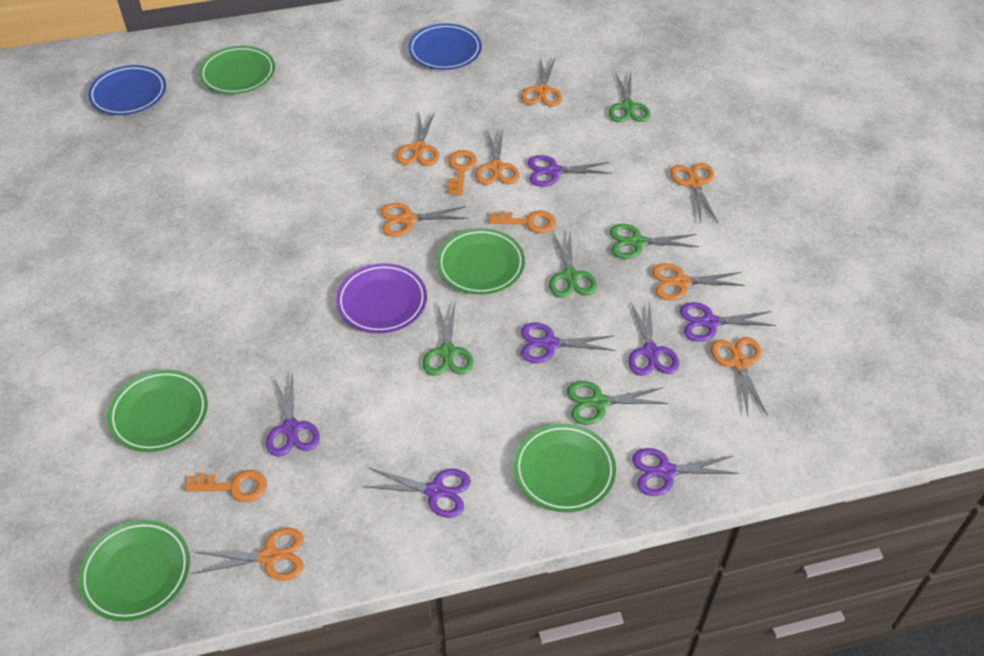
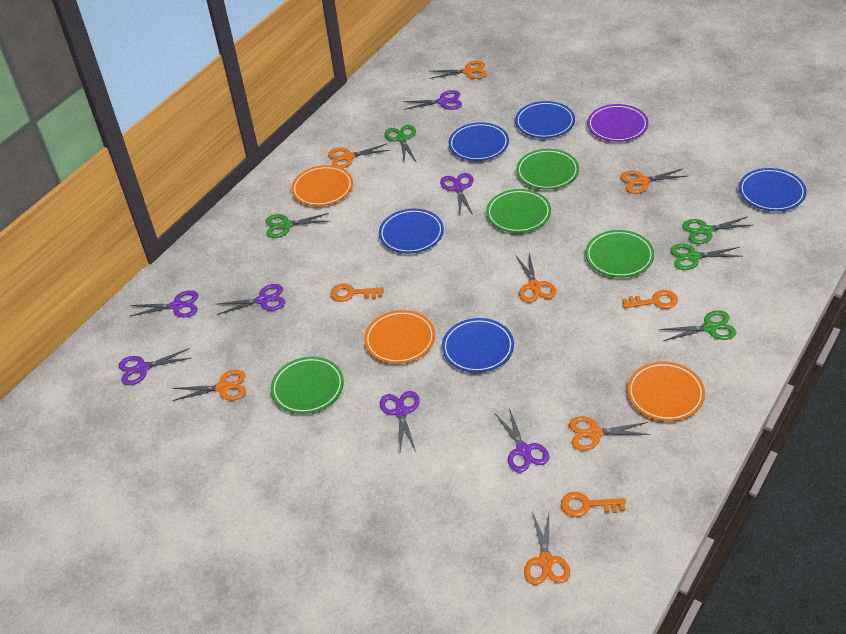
blue plate: [88,65,166,115] [408,23,482,70] = 2 -> [379,209,444,254] [442,318,514,373] [449,122,509,161] [515,101,575,138] [739,168,807,211] = 5
green plate: [78,520,190,621] [108,370,208,452] [199,46,275,94] [437,228,525,295] [514,424,616,513] = 5 -> [271,357,344,414] [486,189,551,233] [516,149,579,190] [586,230,654,278] = 4
orange plate: none = 0 -> [291,165,353,206] [364,310,435,364] [627,362,705,421] = 3
orange scissors: [193,528,304,581] [381,203,468,237] [396,112,439,166] [475,129,519,185] [521,57,562,107] [652,263,745,300] [670,163,718,223] [711,337,768,416] = 8 -> [172,370,246,401] [328,143,390,168] [430,61,487,79] [516,253,556,303] [524,511,570,585] [569,416,651,450] [620,169,688,194] = 7

